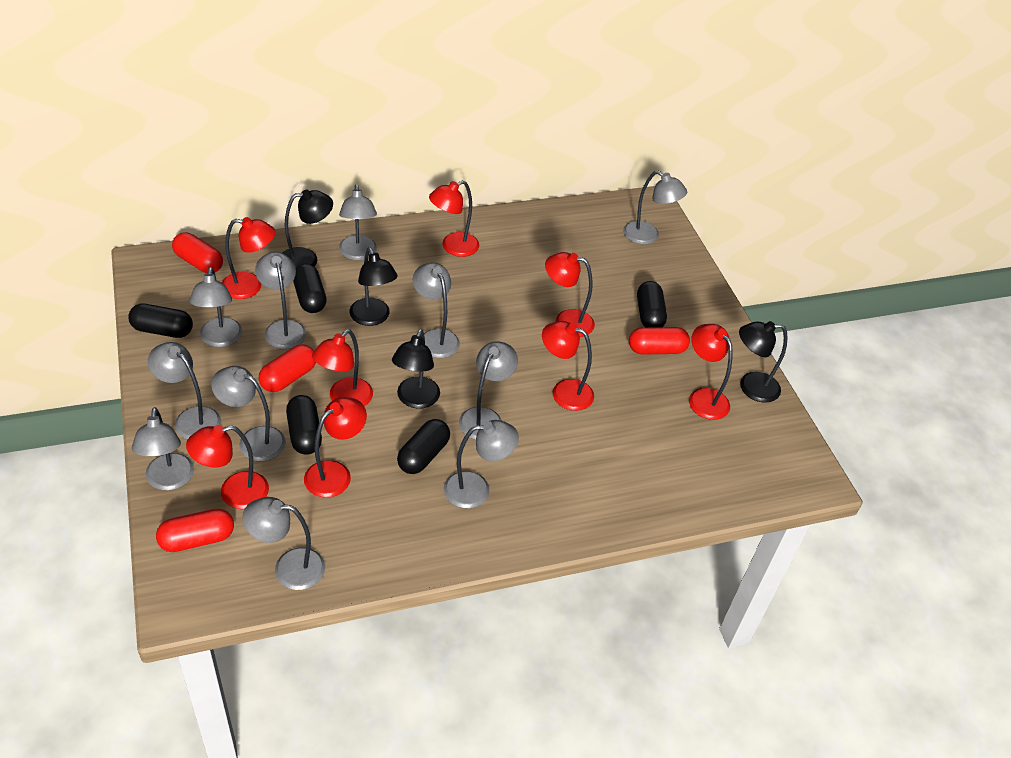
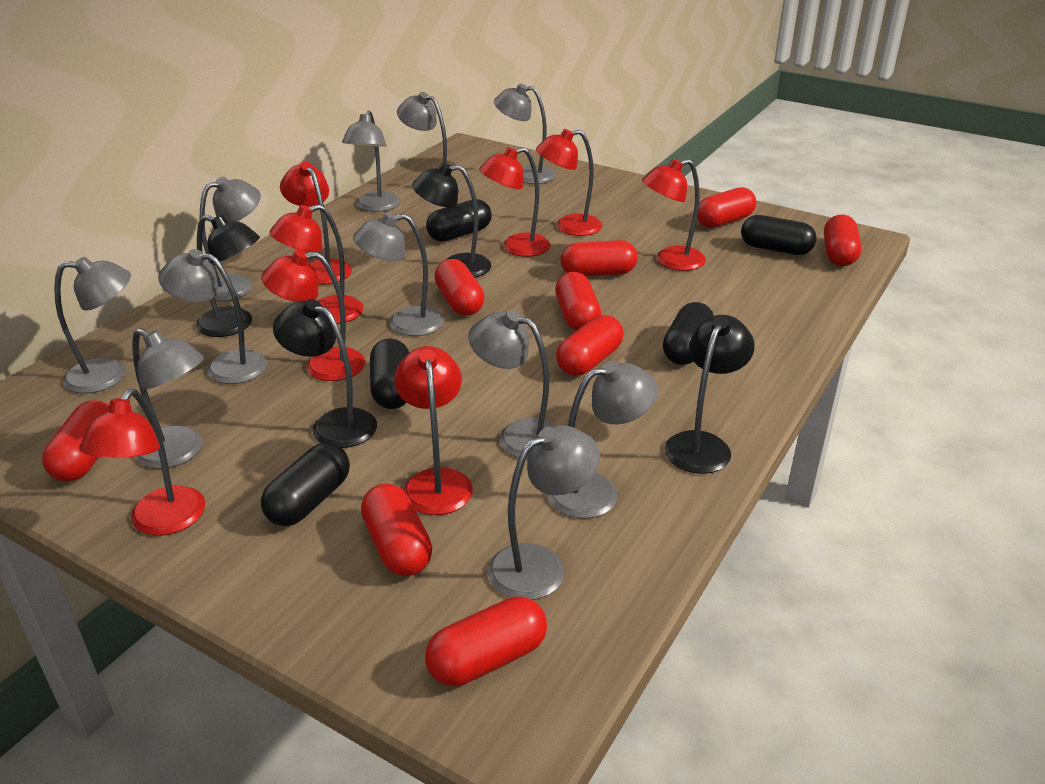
red capsule: [156,508,234,552] [172,232,223,273] [259,344,316,392] [629,327,690,354] = 4 -> [42,400,109,482] [361,483,432,576] [425,596,547,686] [434,259,484,316] [555,272,601,331] [556,315,624,376] [561,240,638,276] [697,187,756,228] [824,214,861,266] = 9

